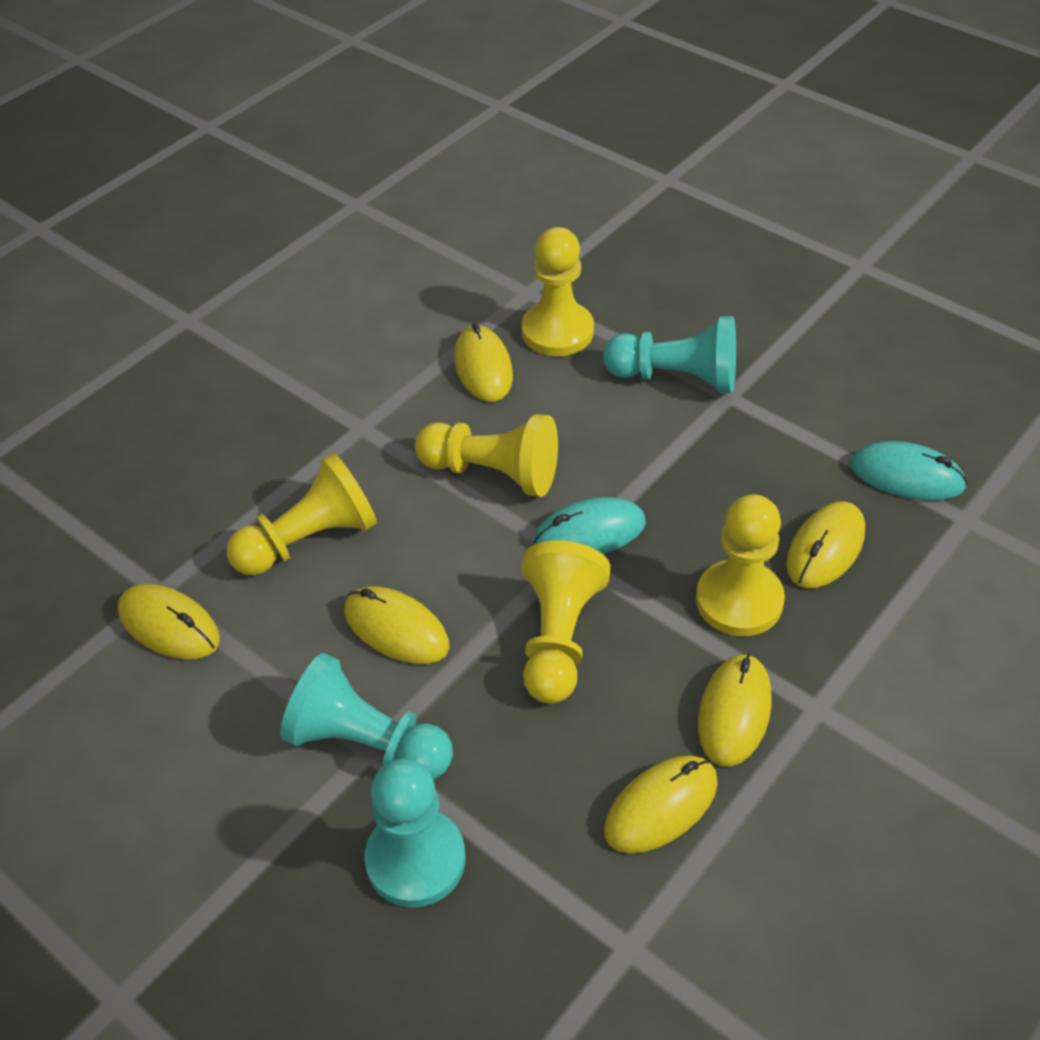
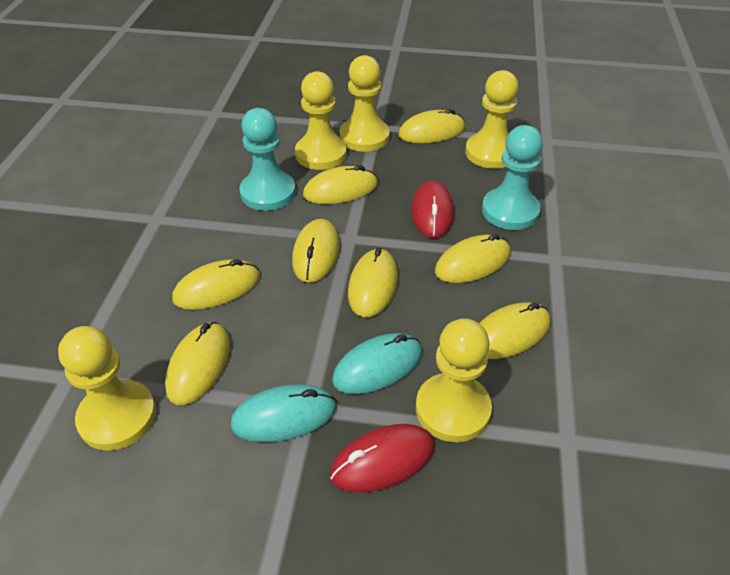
red mouse: none = 0 -> [330,424,435,493] [411,180,454,238] = 2
turquoise pawn: [280,653,453,779] [364,758,466,908] [603,316,736,393] = 3 -> [239,108,296,211] [482,125,543,230] = 2
yellow mouse: [118,584,220,660] [344,586,449,664] [454,323,513,402] [604,756,718,853] [698,653,772,767] [786,501,865,588] = 6 -> [165,322,230,405] [172,259,260,310] [292,219,340,283] [303,165,378,204] [348,247,398,317] [398,109,465,143] [435,234,510,283] [479,302,551,359] = 8

